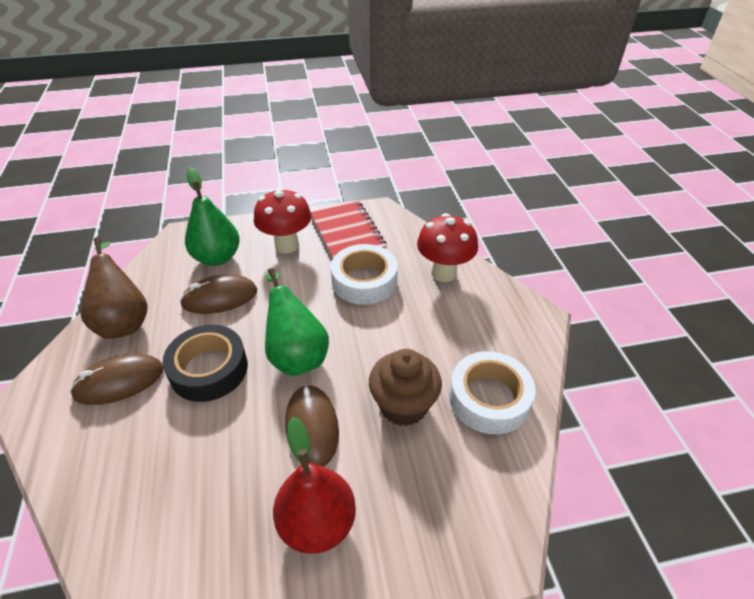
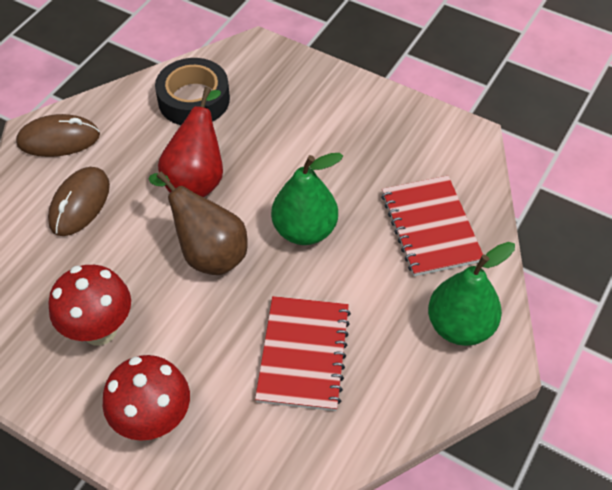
brown cupcake: [369,349,442,426] = 1 -> none = 0
brown mouse: [70,354,163,405] [180,274,257,314] [285,384,339,467] = 3 -> [16,114,100,157] [48,167,110,236] = 2
red notebook: [311,201,387,259] = 1 -> [255,296,351,411] [381,176,483,276] = 2
white tape: [331,244,398,305] [449,351,535,434] = 2 -> none = 0

